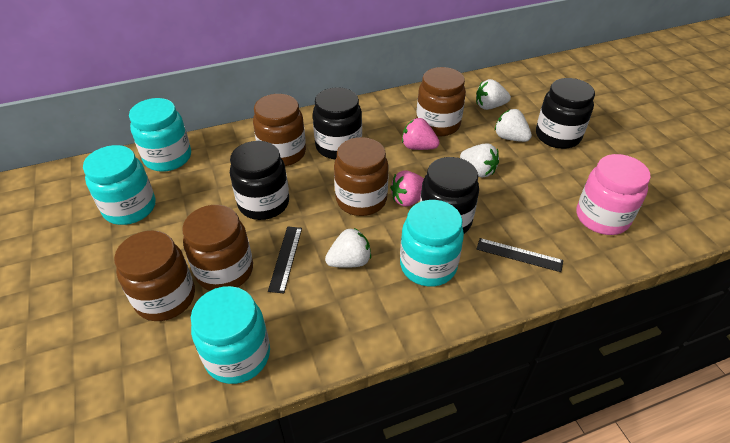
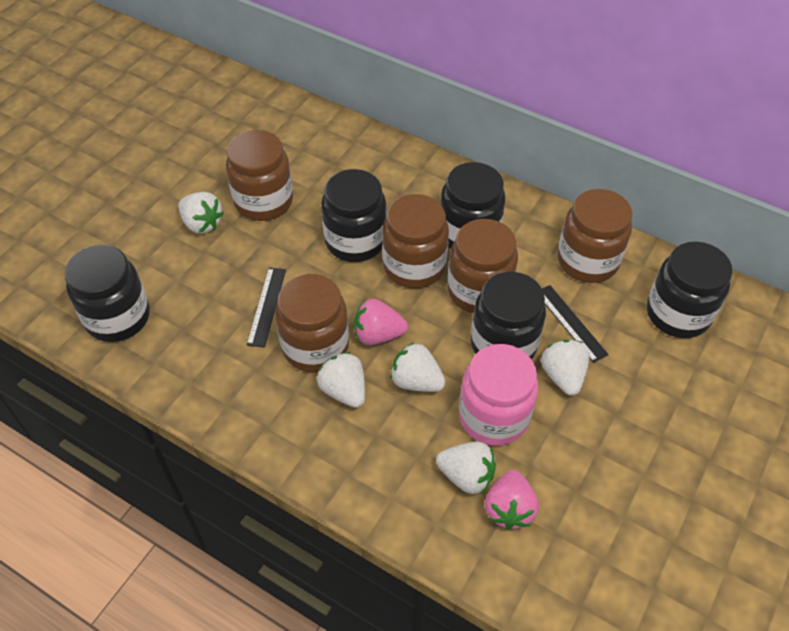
black jar: [230,141,289,220] [313,87,362,160] [420,157,479,234] [536,78,595,149] = 4 -> [64,245,150,342] [321,169,387,262] [440,162,506,249] [471,272,546,359] [647,241,733,338] = 5
turquoise jar: [83,145,155,225] [129,98,191,172] [191,286,270,384] [400,200,464,287] = 4 -> none = 0
white strawberry: [325,228,371,268] [460,143,499,178] [476,79,511,110] [495,109,532,142] = 4 -> [178,192,224,234] [317,352,365,408] [390,342,446,392] [436,442,496,494] [541,340,590,396] = 5

